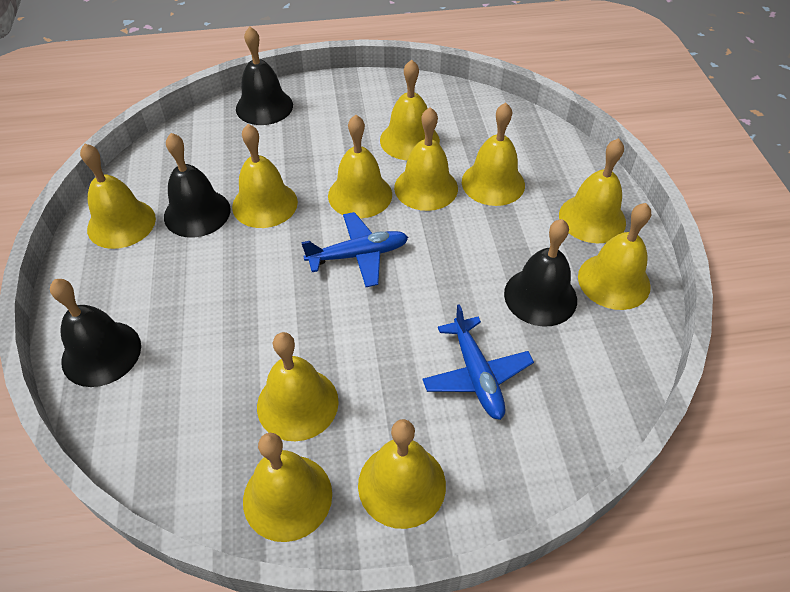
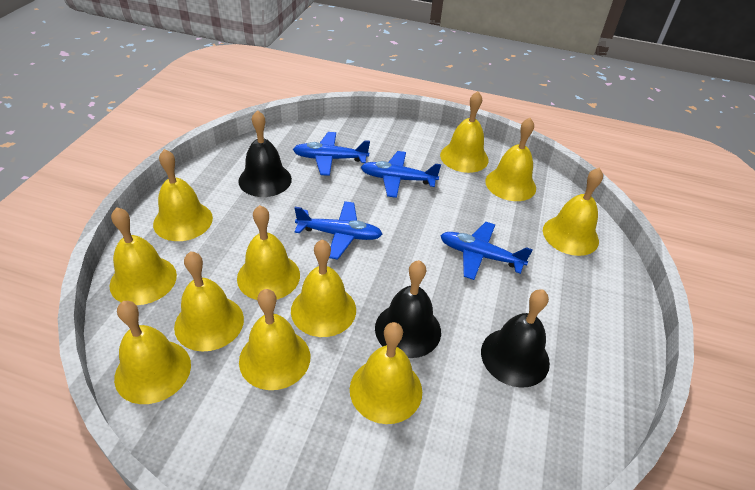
black bell: [50,279,141,387] [164,133,231,238] [236,27,293,125] [504,219,577,327] = 4 -> [238,110,292,197] [375,260,441,358] [481,289,550,388] = 3
blue plane: [301,212,408,287] [422,304,534,420] = 2 -> [293,132,370,176] [295,201,382,259] [361,151,441,198] [440,222,533,280] = 4

